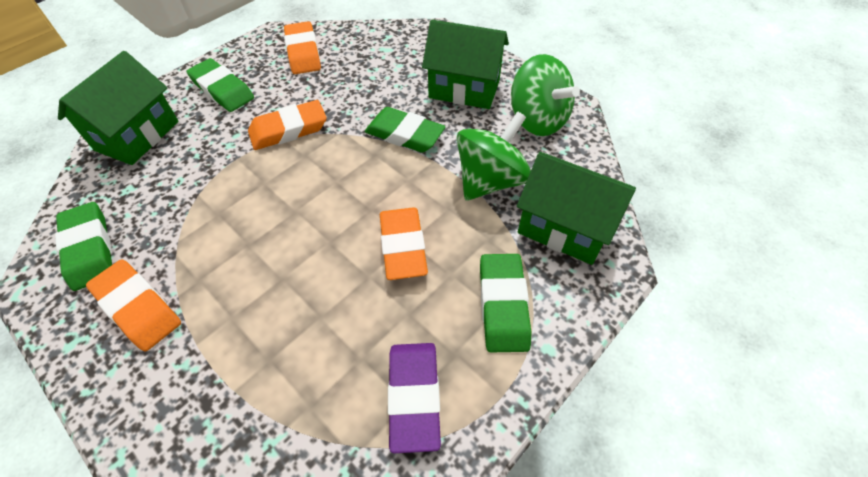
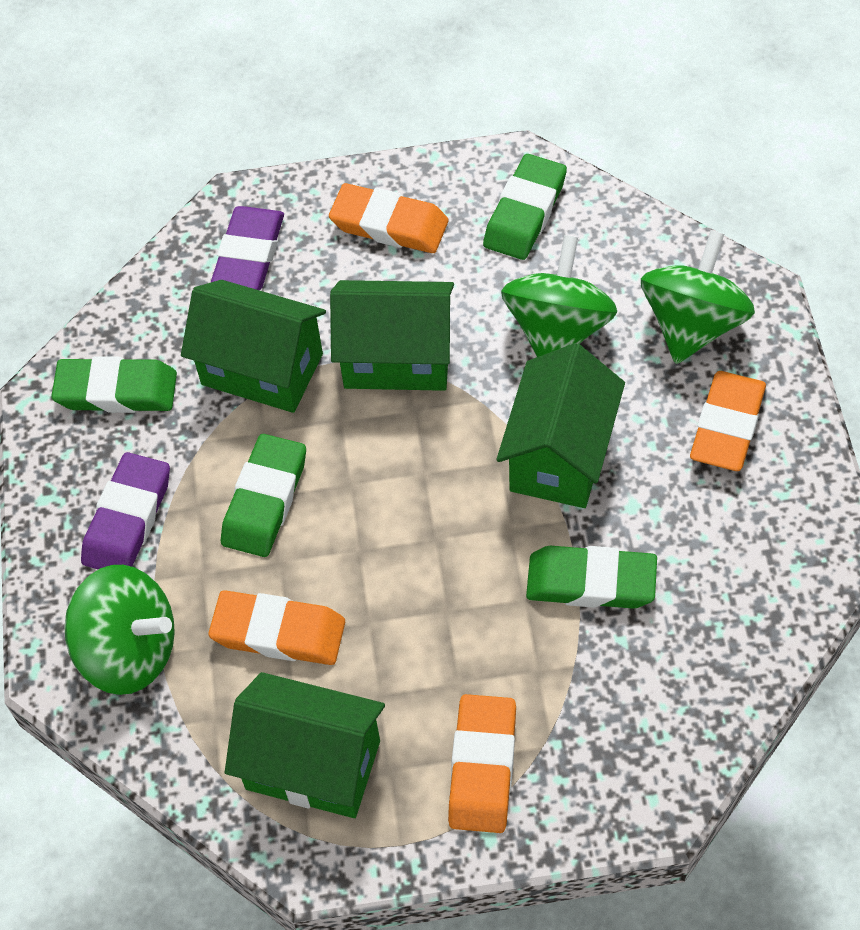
green house: [58,51,179,165] [422,20,509,109] [517,152,636,265] = 3 -> [181,280,326,413] [225,672,385,818] [330,280,454,391] [496,343,625,508] = 4
green spinning top: [457,111,531,201] [511,54,580,136] = 2 -> [64,565,175,695] [501,235,617,357] [641,230,755,364] = 3
purple eraser: [388,343,441,453] = 1 -> [81,452,170,569] [211,206,284,290] = 2

